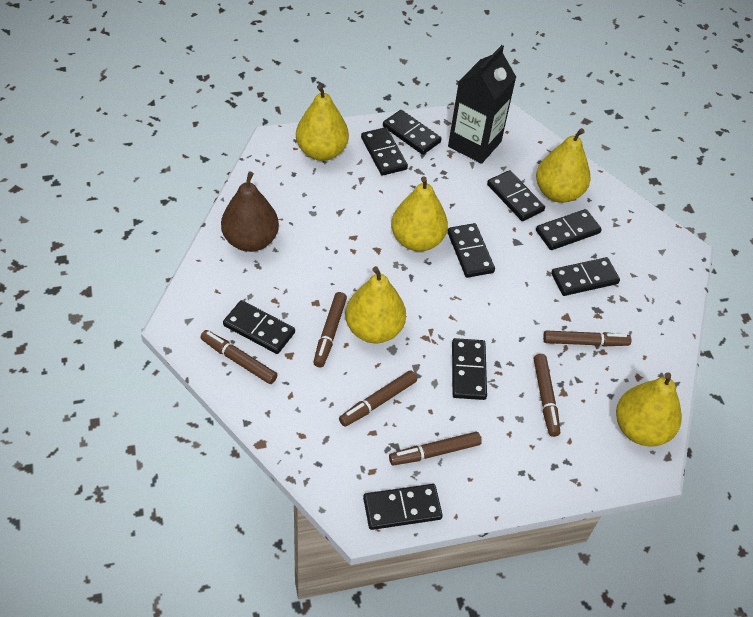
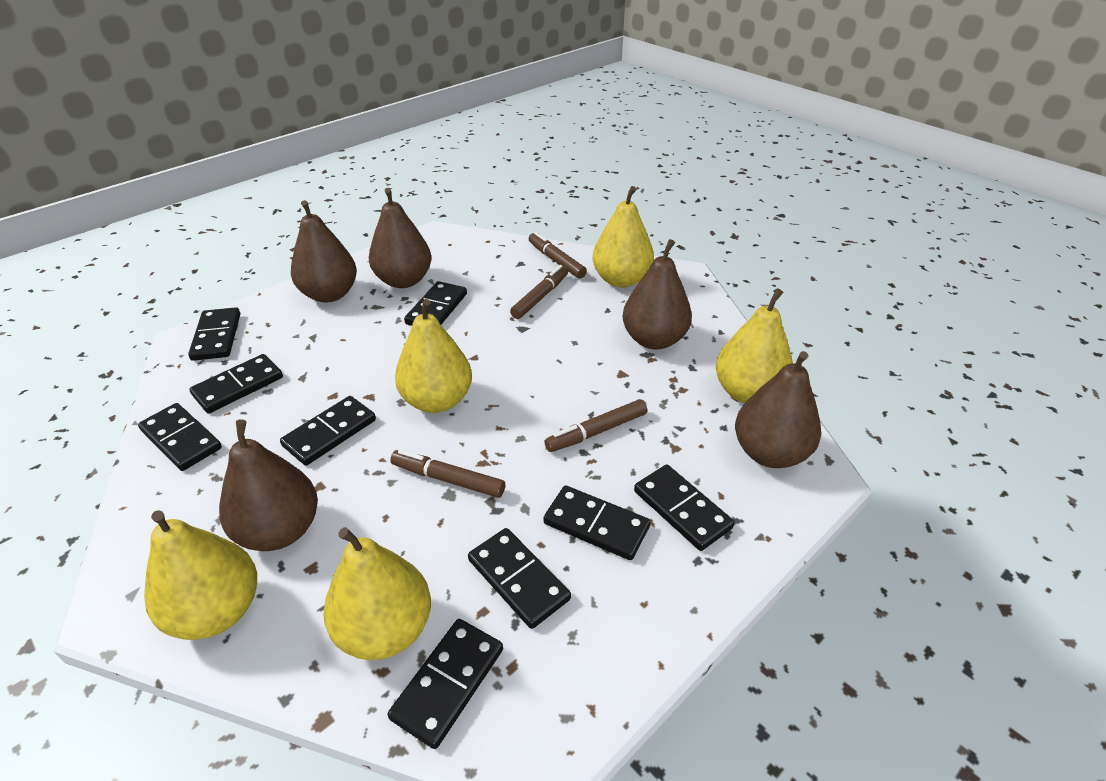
black carton: [448,45,516,164] = 1 -> none = 0
brown marker: [200,330,277,384] [313,292,347,367] [339,370,417,427] [389,432,482,466] [534,354,560,437] [543,331,631,346] = 6 -> [390,450,505,498] [510,265,568,319] [529,232,587,279] [544,399,647,452] = 4
brown pear: [221,172,279,252] = 1 -> [219,420,318,551] [291,200,357,303] [369,188,431,288] [623,239,692,350] [735,351,821,468] = 5

